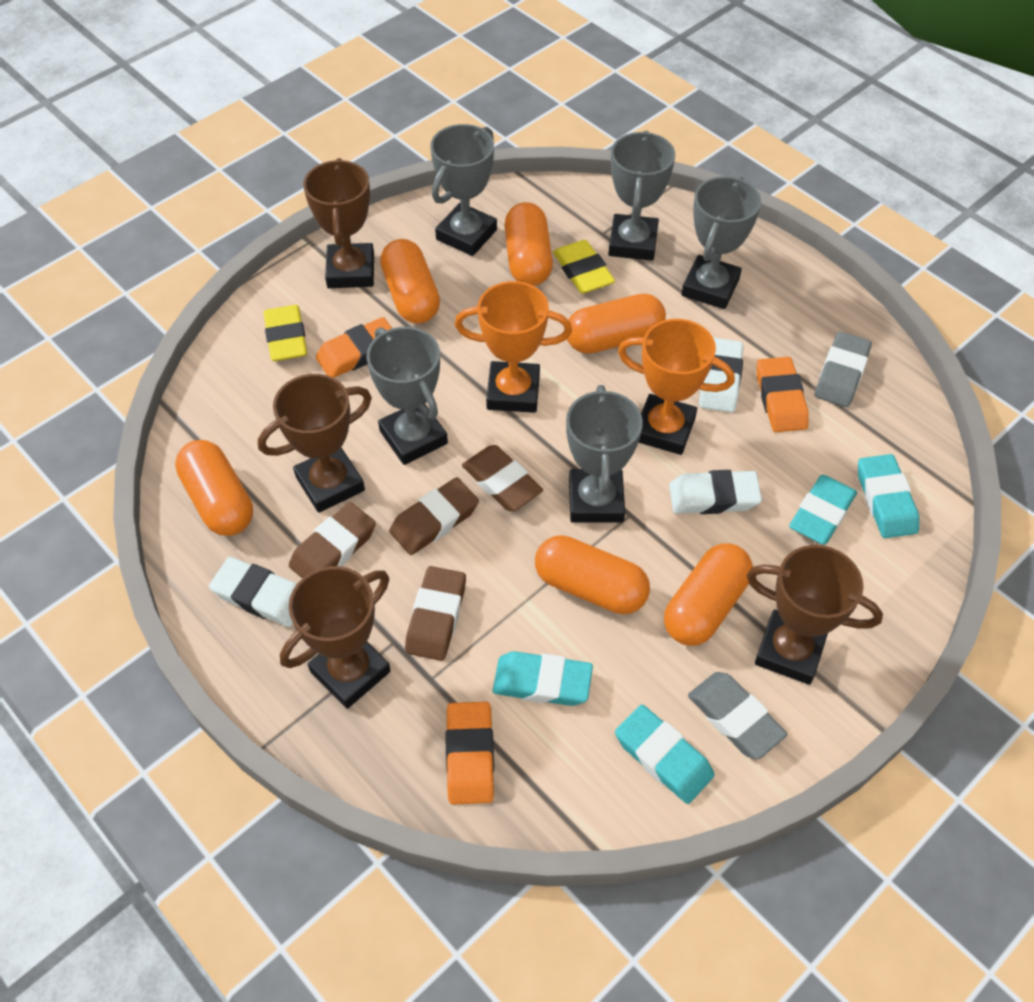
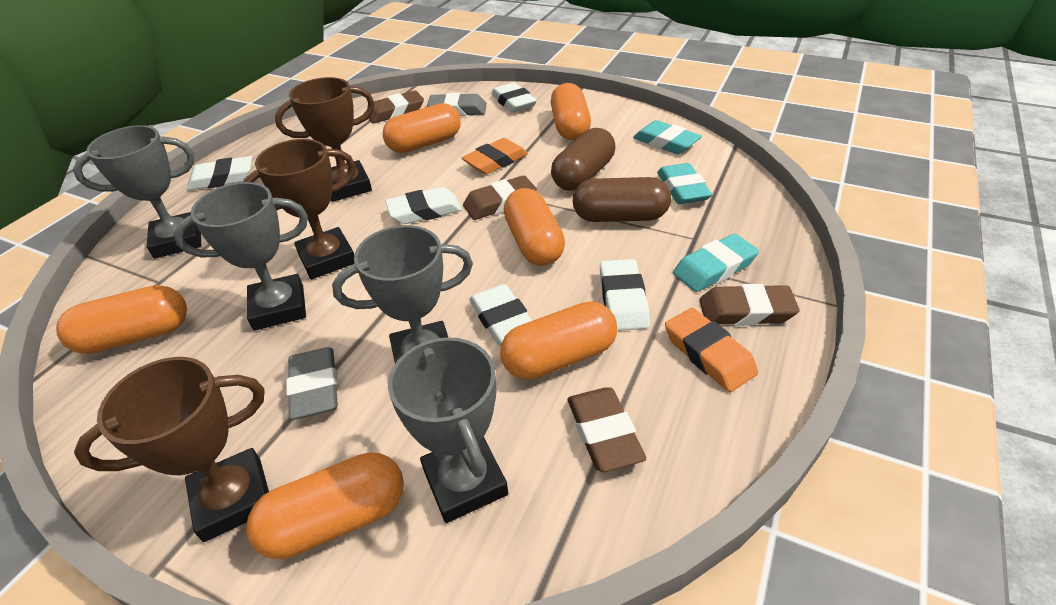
brown capsule: none = 0 -> [551,128,615,191] [573,177,671,222] = 2
brown trophy: [258,374,372,513] [280,566,391,709] [303,158,374,288] [746,545,883,685] = 4 -> [74,357,269,542] [243,139,356,279] [275,77,374,202] = 3
grey trophy: [366,327,448,465] [430,124,497,256] [566,385,643,523] [608,131,675,261] [681,176,761,309] = 5 -> [73,125,201,259] [174,182,308,331] [332,225,473,363] [388,337,508,523] = 4
orange eraser: [316,317,392,378] [446,702,494,805] [757,357,809,432] = 3 -> [462,138,528,174] [665,308,758,392] = 2
orange trophy: [455,281,572,413] [618,319,735,455] = 2 -> none = 0
turquoise eraser: [493,651,593,706] [615,704,714,804] [789,475,857,545] [858,454,919,538] = 4 -> [633,120,702,154] [657,163,712,204] [673,234,759,292] = 3
white eraser: [209,557,297,627] [669,470,762,514] [699,338,743,413] = 3 -> [187,156,252,191] [385,187,462,224] [469,284,532,345] [491,82,537,113] [600,259,650,331] = 5
yellow eraser: [263,305,307,361] [553,240,615,294] = 2 -> none = 0

